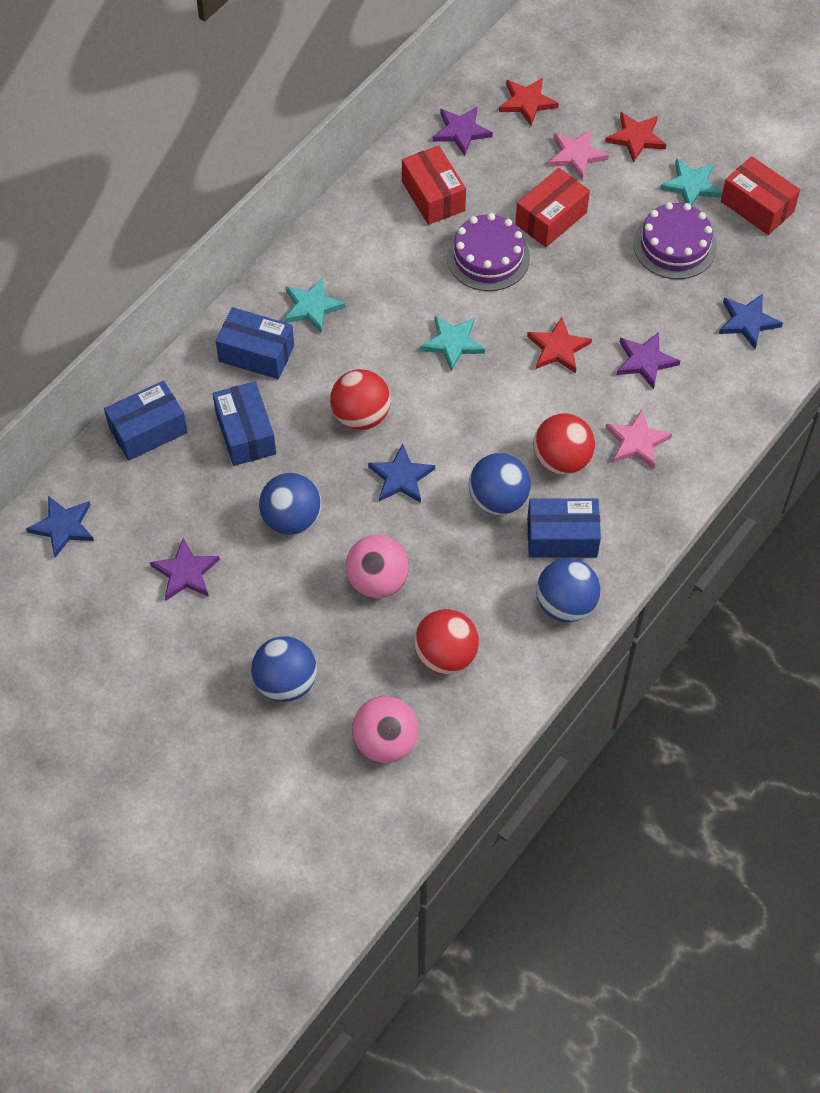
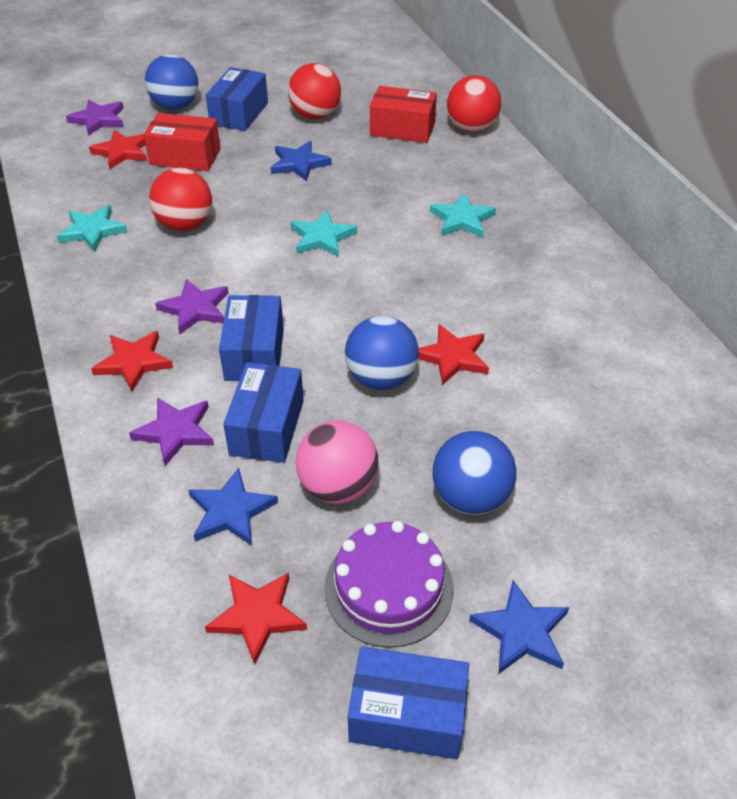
blue ball: [251,636,317,702] [259,473,322,535] [469,453,531,515] [536,558,600,622] = 4 -> [145,54,199,110] [345,316,419,390] [432,431,516,515] = 3
pink ball: [345,535,409,598] [352,696,419,763] = 2 -> [296,421,378,504] = 1
pink star: [548,129,609,180] [605,410,672,469] = 2 -> none = 0
purple cake: [447,213,530,291] [633,202,717,279] = 2 -> [324,521,454,648] = 1
red box: [402,145,466,225] [515,168,590,247] [721,156,800,235] = 3 -> [143,113,221,171] [370,86,437,143] = 2
red star: [499,78,559,126] [527,317,592,373] [605,112,666,163] = 3 -> [89,130,147,169] [91,331,173,392] [205,573,307,664] [418,324,489,385] = 4

